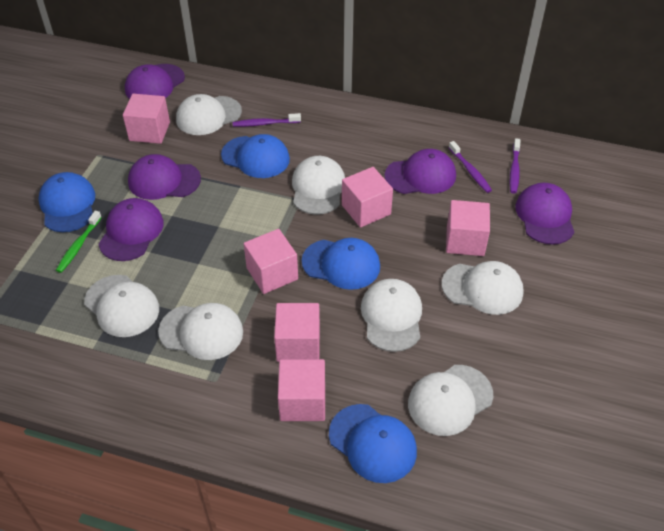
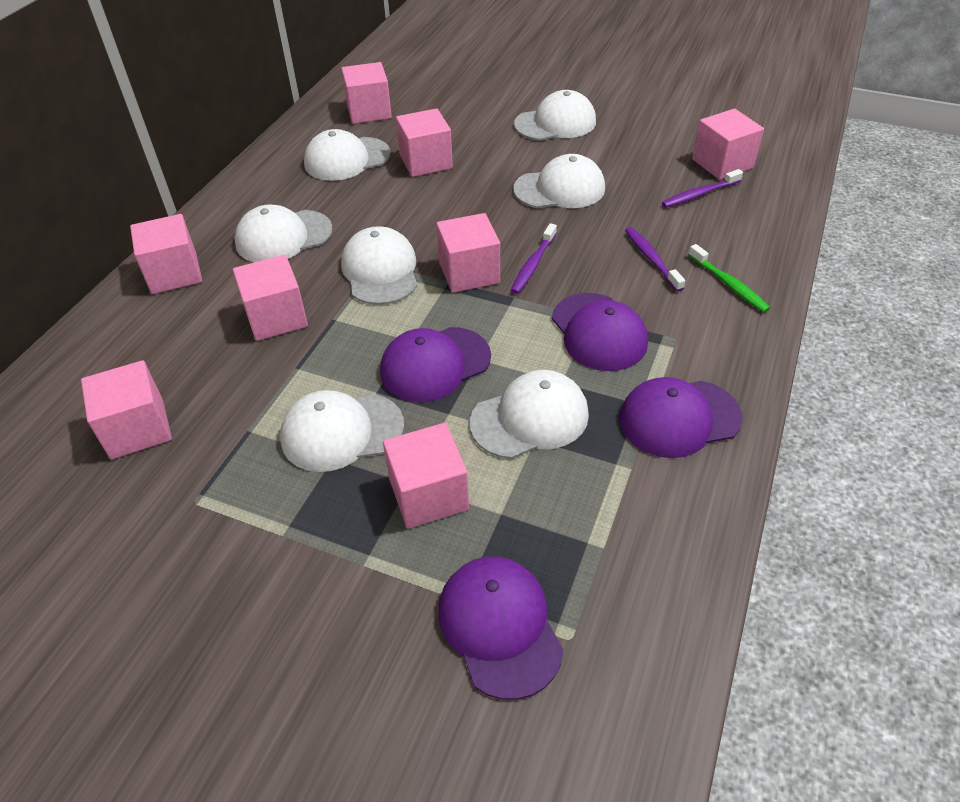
blue cap: [38,172,95,232] [221,134,290,178] [302,238,380,290] [329,404,417,483] = 4 -> none = 0
pink cube: [123,94,170,144] [244,229,298,294] [274,303,320,362] [278,359,325,421] [342,167,393,228] [446,200,490,256] = 6 -> [81,360,172,459] [130,214,202,294] [233,255,308,341] [341,62,392,124] [383,423,469,529] [396,108,453,177] [436,213,500,293] [692,109,764,180] = 8
purple cap: [98,198,164,261] [125,64,185,99] [128,154,201,200] [384,149,456,194] [515,183,574,245] = 5 -> [380,327,491,402] [438,556,564,700] [552,293,648,371] [620,377,743,458] = 4

